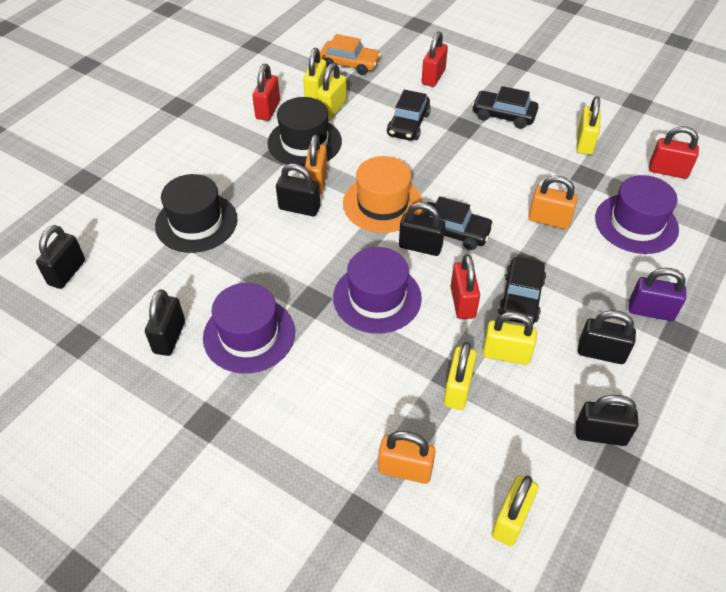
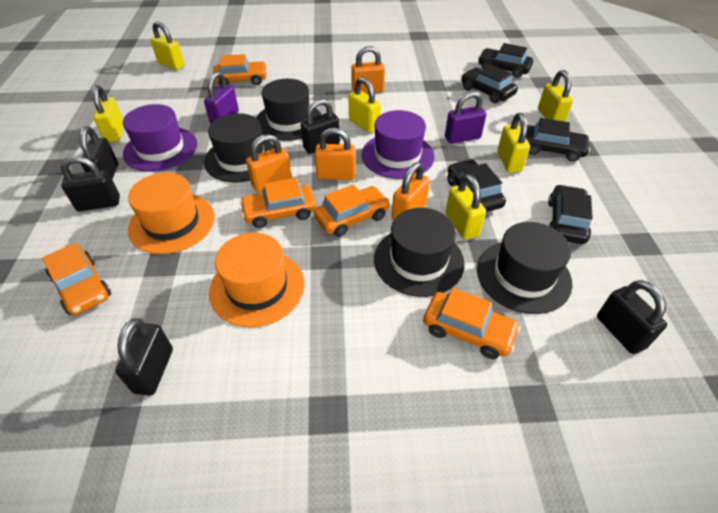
black car: [387,90,431,141] [420,196,494,250] [472,86,538,129] [498,257,546,324] = 4 -> [447,159,506,212] [461,65,518,103] [478,43,533,78] [526,118,590,162] [548,184,593,244] = 5
black hat: [155,174,237,253] [268,97,342,167] = 2 -> [204,113,275,183] [256,79,322,141] [374,208,465,297] [477,222,572,314] = 4
black padlock: [36,225,85,289] [145,289,185,356] [276,164,320,216] [399,202,445,256] [576,395,638,446] [578,310,636,364] = 6 -> [61,156,120,211] [79,126,118,179] [116,318,173,396] [301,99,340,154] [597,280,667,354] = 5
orange car: [320,34,381,75] = 1 -> [42,243,111,316] [213,54,267,85] [240,178,316,228] [314,184,390,237] [423,288,520,359] = 5
orange hat: [343,156,422,233] = 1 -> [128,173,215,254] [209,233,305,327] = 2
orange padlock: [305,134,327,195] [378,431,436,484] [528,175,578,229] = 3 -> [246,134,292,192] [315,128,356,180] [351,46,385,94] [392,162,430,220] = 4
purple hat: [203,283,295,373] [333,247,422,334] [595,175,679,254] = 3 -> [123,104,197,172] [362,110,435,179] = 2
purple padlock: [629,268,686,321] = 1 -> [204,71,239,124] [445,91,487,144] = 2
red padlock: [252,64,280,121] [422,31,448,87] [450,254,480,319] [649,126,699,179] = 4 -> none = 0

